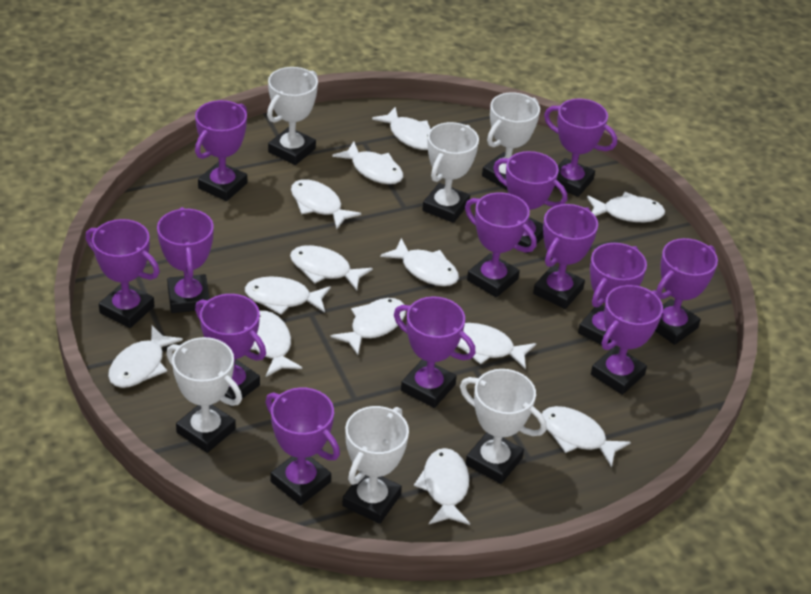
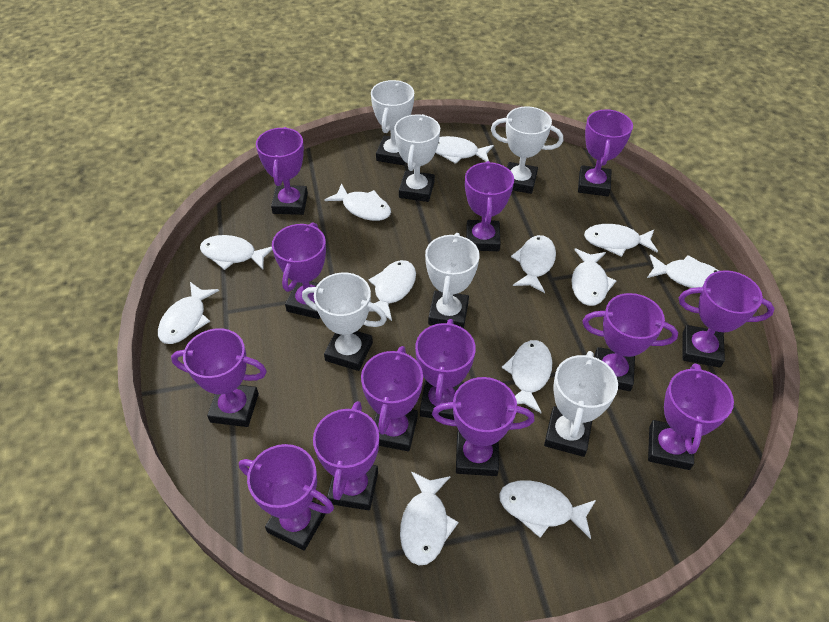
white fish: [108,325,183,388] [245,276,331,315] [250,311,302,377] [290,245,373,290] [291,179,361,229] [331,298,406,355] [332,141,403,184] [372,107,430,150] [380,238,459,286] [414,448,470,525] [457,323,536,370] [542,406,631,467] [587,192,665,222] = 13 -> [158,282,219,344] [200,235,272,270] [324,183,391,221] [368,260,416,321] [400,471,459,565] [435,136,494,164] [499,480,596,539] [501,340,552,413] [511,235,556,293] [571,248,616,306] [584,224,658,257] [647,254,719,288] = 12

